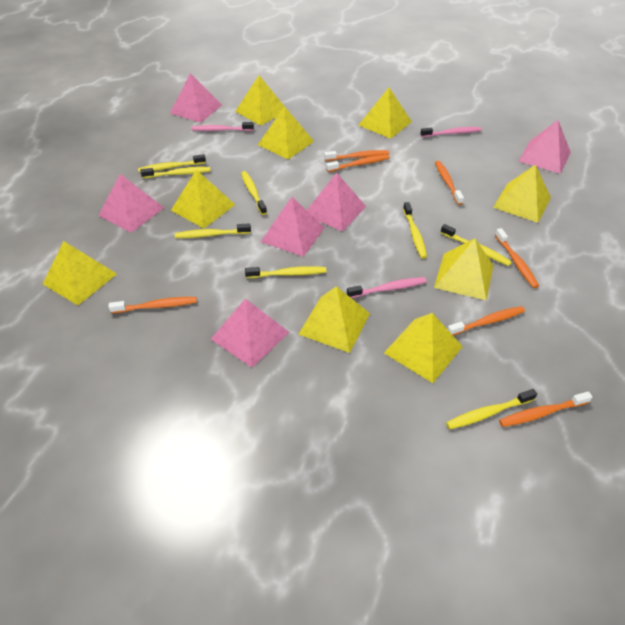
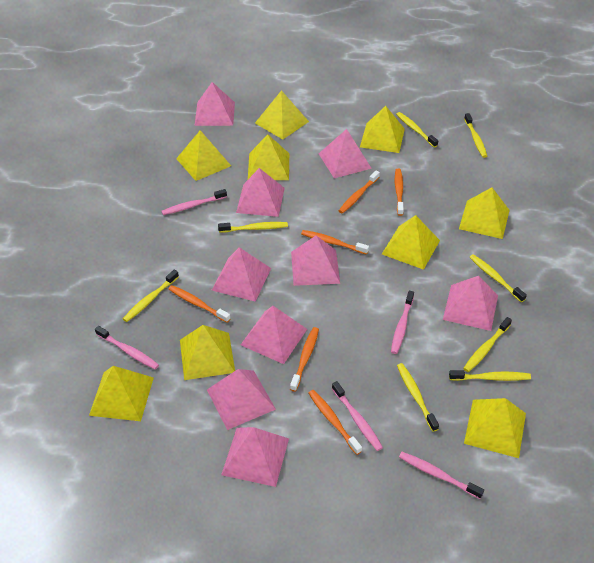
orange toothbrush: [109,297,197,313] [324,150,389,161] [326,155,389,172] [435,161,464,205] [447,306,525,335] [495,228,539,288] [499,391,592,427] = 7 -> [169,285,231,323] [290,327,319,392] [301,230,369,255] [308,390,362,455] [339,171,380,214] [395,169,404,216] = 6
pink pyramid: [98,174,164,233] [170,73,222,123] [211,298,289,368] [261,197,325,257] [307,173,366,232] [519,120,571,174] = 6 -> [195,82,235,126] [207,369,276,430] [212,247,271,302] [221,427,289,487] [236,168,285,217] [241,306,307,364] [291,236,340,286] [319,129,372,178] [443,276,498,331] = 9
pink toothbrush: [191,122,254,131] [347,277,426,298] [420,127,482,137] = 3 -> [95,326,159,370] [161,189,227,215] [332,381,383,451] [391,291,414,354] [399,452,484,499] = 5

